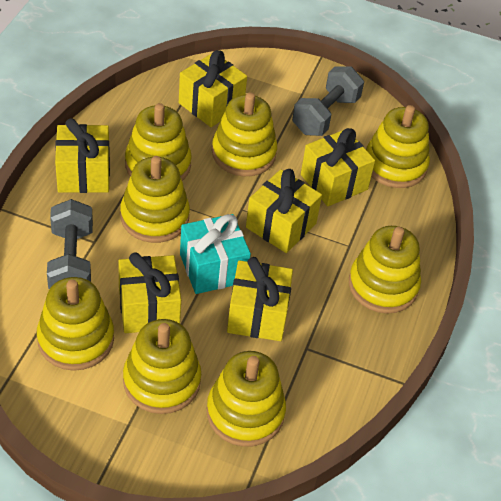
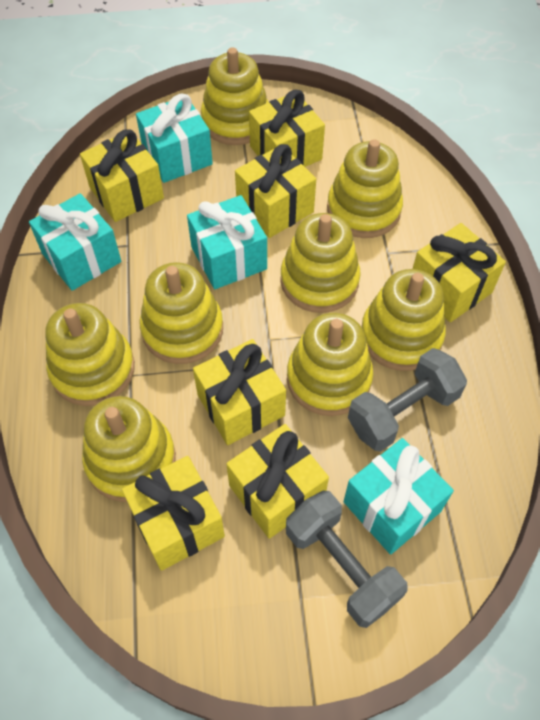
turquoise gift: [180,214,251,294] = 1 -> [29,193,121,291] [136,93,213,183] [187,195,267,289] [344,438,454,555] = 4
yellow gift: [55,118,110,193] [118,252,181,333] [179,50,247,127] [227,257,293,341] [246,169,322,253] [301,128,375,206] = 6 -> [80,129,164,222] [122,456,225,571] [193,339,286,445] [226,424,329,539] [235,144,316,238] [249,89,325,167] [413,223,506,322] = 7

